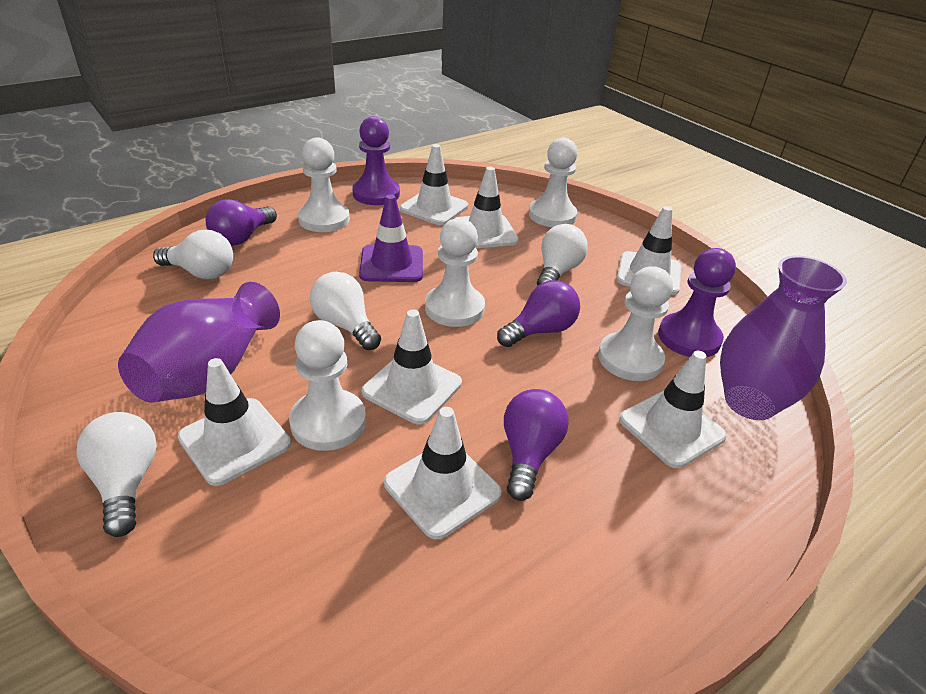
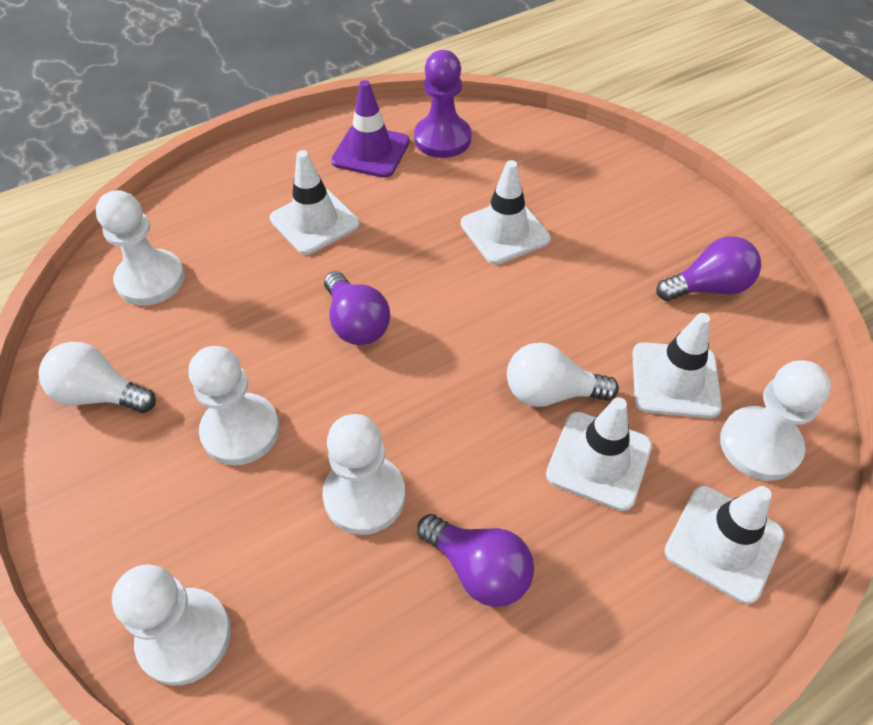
purple pawn: [352,116,400,205] [658,248,736,357] = 2 -> [414,50,471,158] = 1
purple vase: [118,282,280,403] [720,256,847,420] = 2 -> none = 0
white light bulb: [76,412,157,537] [153,230,233,279] [310,272,381,350] [537,224,588,286] = 4 -> [39,342,156,413] [507,342,619,407] = 2
white traffic cone: [178,358,291,486] [362,309,462,424] [384,407,502,539] [400,144,468,225] [454,167,519,248] [617,206,681,295] [619,351,727,468] = 7 -> [270,150,360,255] [461,160,551,265] [546,397,652,511] [632,313,722,418] [664,486,784,604] = 5

